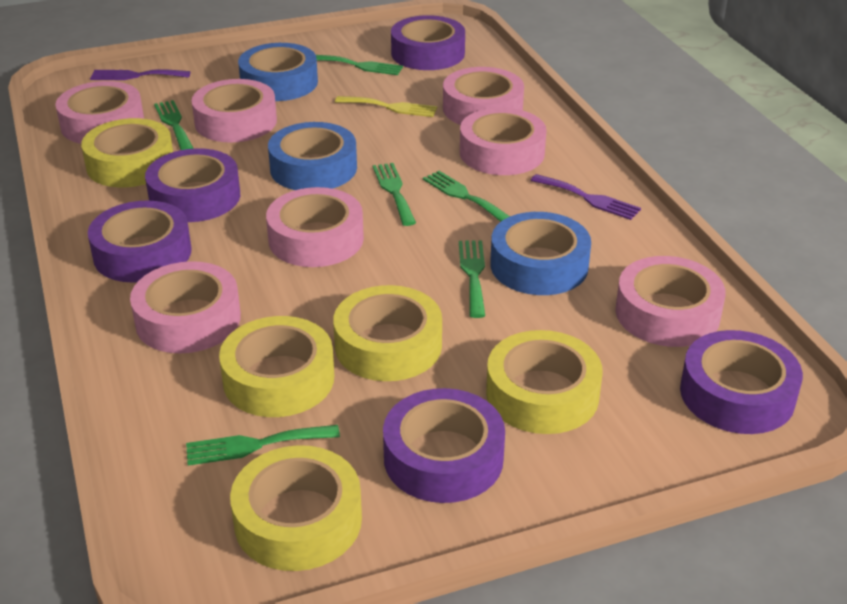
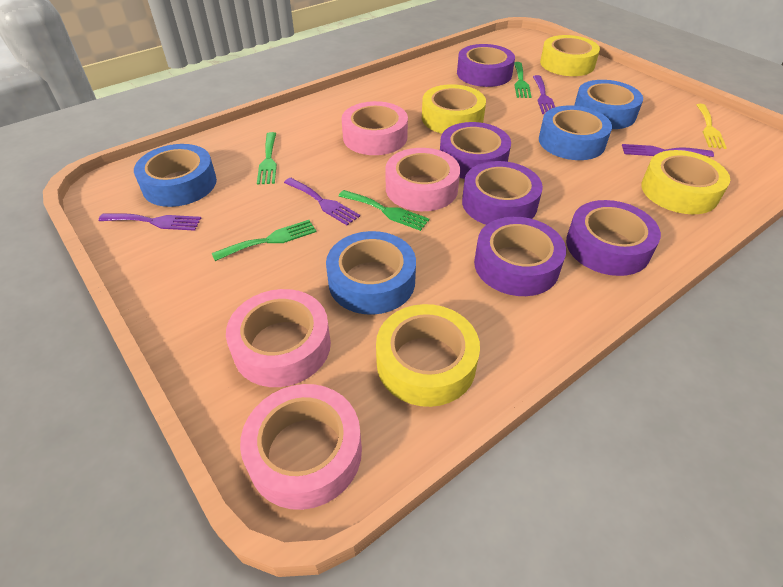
blue tape: [238,43,318,101] [268,122,357,190] [490,212,591,295] = 3 -> [134,144,217,207] [326,231,416,315] [539,105,612,160] [574,80,643,129] = 4
green fork: [154,100,193,150] [186,425,340,466] [316,55,403,75] [373,163,416,226] [423,171,510,222] [459,240,485,318] = 6 -> [212,220,317,261] [257,132,277,185] [339,190,430,231] [514,62,531,98] = 4
pink tape: [55,81,144,144] [130,261,241,353] [192,79,277,143] [266,187,364,267] [443,67,524,125] [460,108,547,175] [615,256,726,347] = 7 -> [226,289,331,387] [240,384,362,510] [341,101,408,155] [385,148,460,211] = 4
purple fork: [90,69,190,80] [530,174,641,220] = 2 -> [98,213,201,231] [284,178,360,225] [533,75,555,114] [622,144,714,157] = 4
yellow tape: [81,118,173,188] [219,316,334,417] [230,445,362,571] [333,285,442,381] [486,330,603,434] = 5 -> [376,304,480,407] [422,84,486,134] [540,35,600,76] [641,150,730,214] = 4

